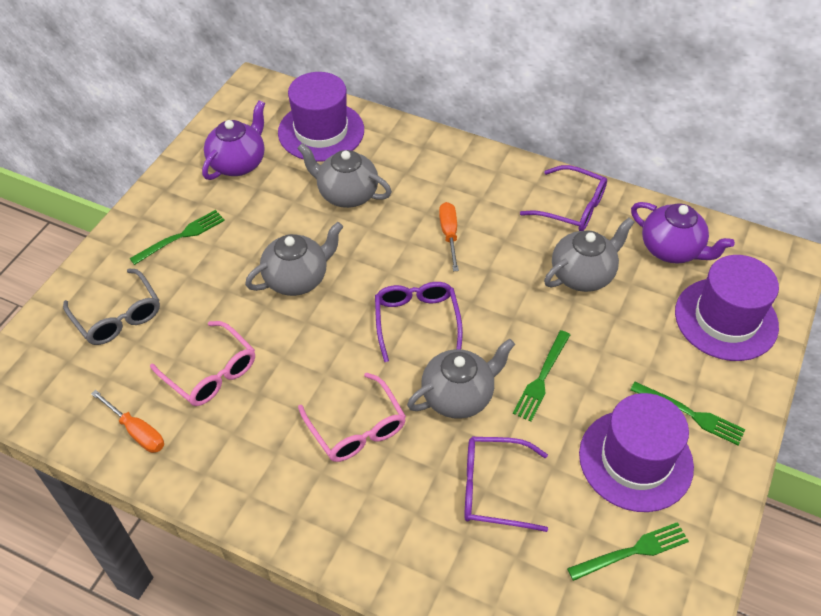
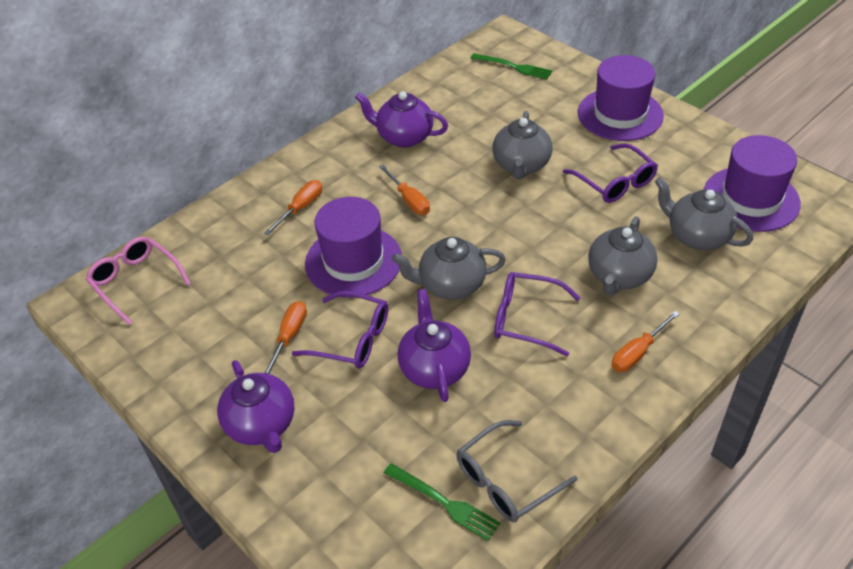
green fork: [129,210,225,265] [513,330,570,422] [567,522,689,581] [630,382,745,445] = 4 -> [384,463,500,541] [471,53,552,79] = 2
orange screwdriver: [91,390,164,453] [439,202,459,271] = 2 -> [264,180,322,235] [264,301,307,374] [379,165,430,215] [612,311,680,372] = 4
pink glasses: [150,321,255,406] [298,372,406,462] = 2 -> [85,237,191,325] = 1
purple teapot: [202,100,265,180] [631,202,735,264] = 2 -> [217,360,295,453] [355,91,448,148] [398,289,471,402] = 3

